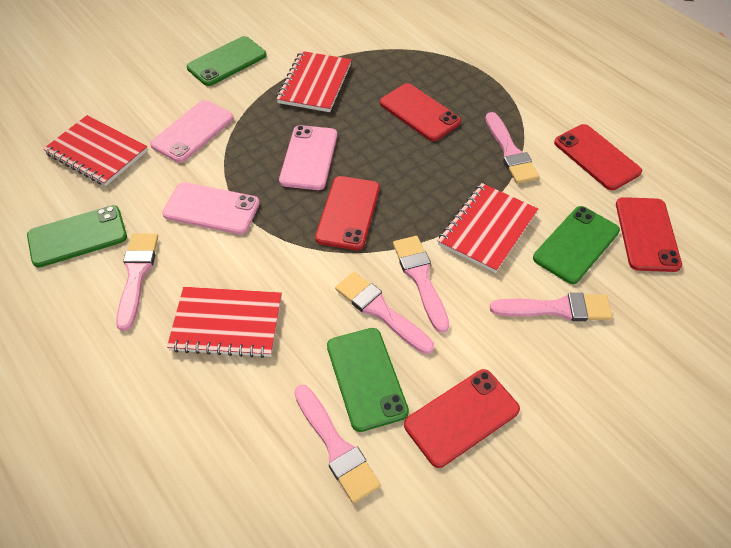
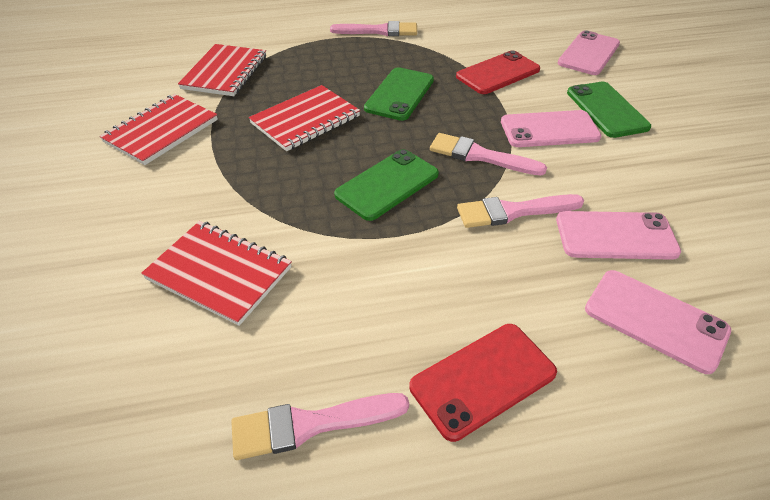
green phone: [27,205,127,267] [187,36,267,86] [327,328,409,432] [533,206,620,284] = 4 -> [334,149,439,221] [364,67,434,121] [567,82,651,138] = 3
pink brush: [116,233,158,331] [294,385,381,503] [335,272,434,354] [393,236,449,333] [486,112,539,184] [490,293,612,321] = 6 -> [231,393,409,460] [330,21,417,36] [430,133,547,175] [457,194,584,228] = 4
pink phone: [150,100,234,163] [162,182,260,234] [279,125,337,190] = 3 -> [501,110,601,147] [556,211,681,260] [558,30,620,75] [585,270,731,374] = 4
red phone: [315,176,380,250] [380,83,461,141] [404,369,520,468] [554,124,642,190] [616,197,682,272] = 5 -> [409,324,557,442] [456,50,540,94] = 2

